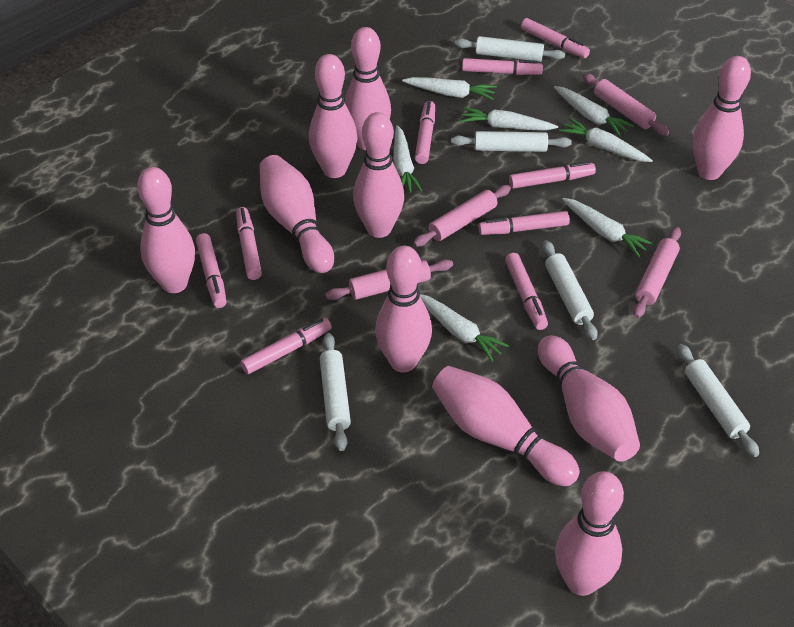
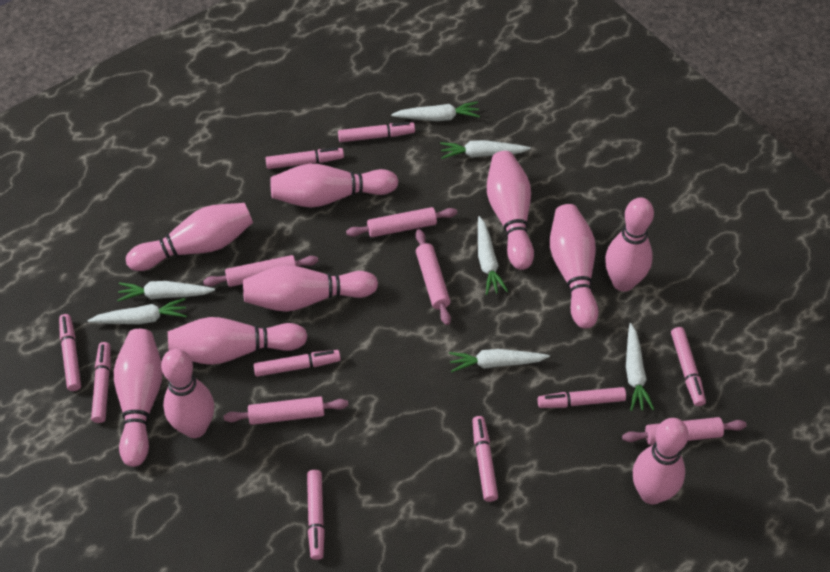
pink rolling pin: [325,259,453,300] [413,185,511,247] [583,73,669,136] [633,227,681,318] = 4 -> [203,255,318,287] [224,396,348,425] [346,207,457,237] [415,229,451,325] [622,417,747,445] = 5
white rolling pin: [320,333,351,451] [451,131,572,152] [455,36,565,62] [542,240,598,340] [677,344,759,457] = 5 -> none = 0

